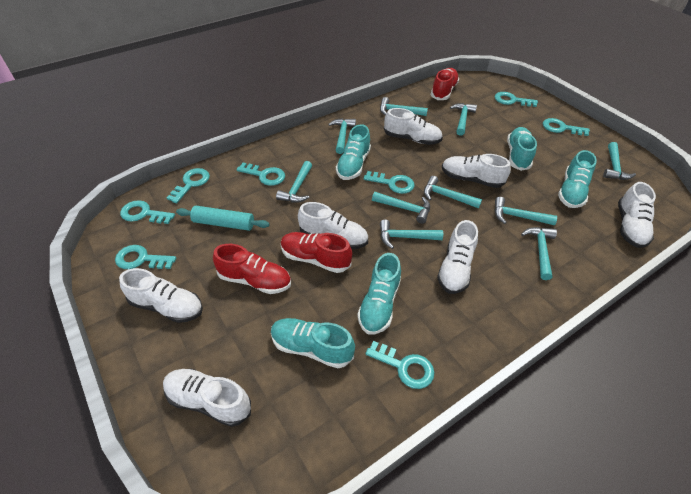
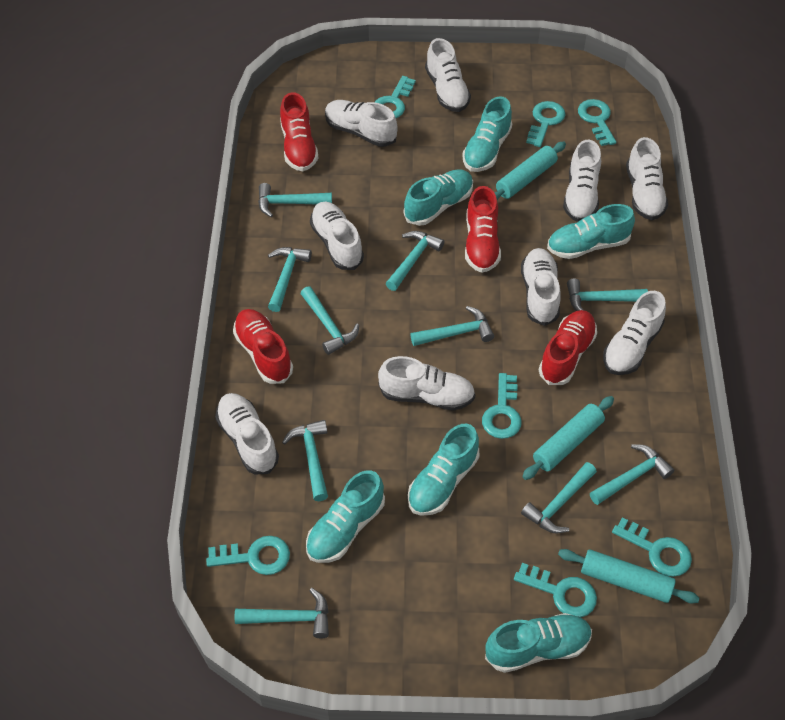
red shoe: [213,244,291,294] [281,232,352,273] [431,68,459,100] = 3 -> [233,309,293,384] [280,92,318,171] [465,186,501,273] [539,310,597,385] = 4
turquoise key: [115,245,176,269] [120,200,175,224] [167,168,210,203] [236,163,285,186] [364,171,414,194] [366,341,435,389] [495,92,538,107] [543,118,590,136] = 8 -> [206,536,290,575] [375,76,416,118] [482,373,521,439] [514,563,597,617] [526,101,565,147] [578,99,616,146] [612,517,692,577] = 7
turquoise rolling pin: [176,206,269,231] = 1 -> [494,142,566,200] [522,396,614,480] [558,549,700,604] = 3
turquoise shoe: [271,318,355,368] [336,124,371,180] [357,253,401,334] [507,127,537,171] [558,150,597,208] = 5 -> [306,470,385,563] [404,169,473,226] [408,424,479,516] [462,96,512,172] [485,613,592,673] [547,204,635,259] = 6
white shoe: [119,268,203,323] [163,369,251,427] [298,202,368,249] [384,108,443,145] [437,220,478,294] [442,154,511,188] [618,182,656,248] = 7 -> [215,393,279,474] [310,202,364,270] [325,100,398,147] [378,356,475,411] [425,38,471,112] [521,248,561,326] [563,140,601,222] [603,291,666,375] [626,137,668,220] = 9

